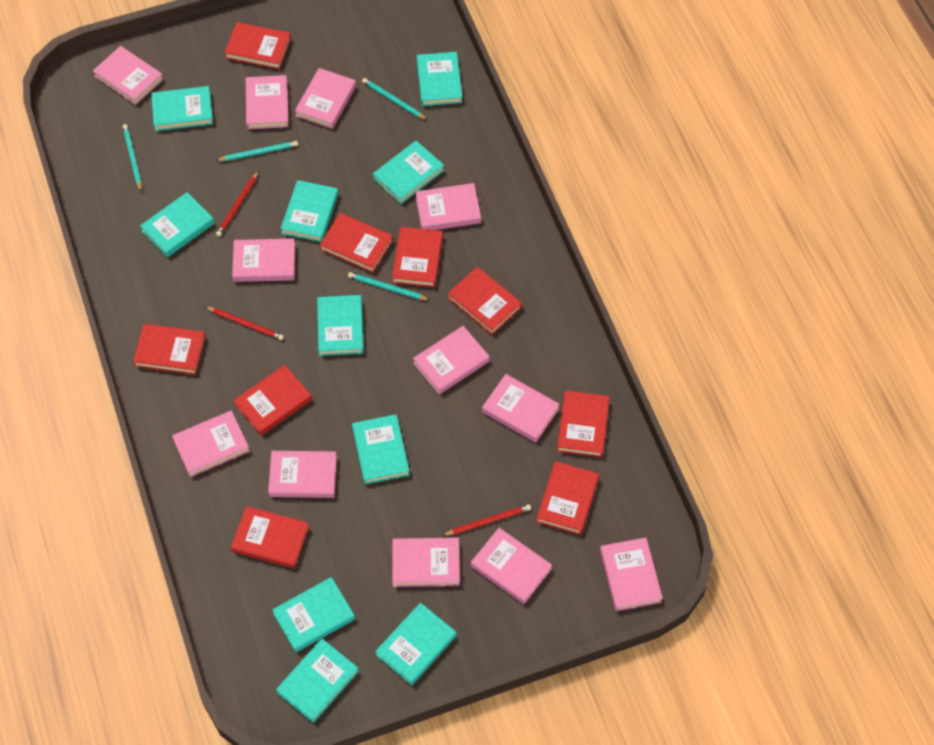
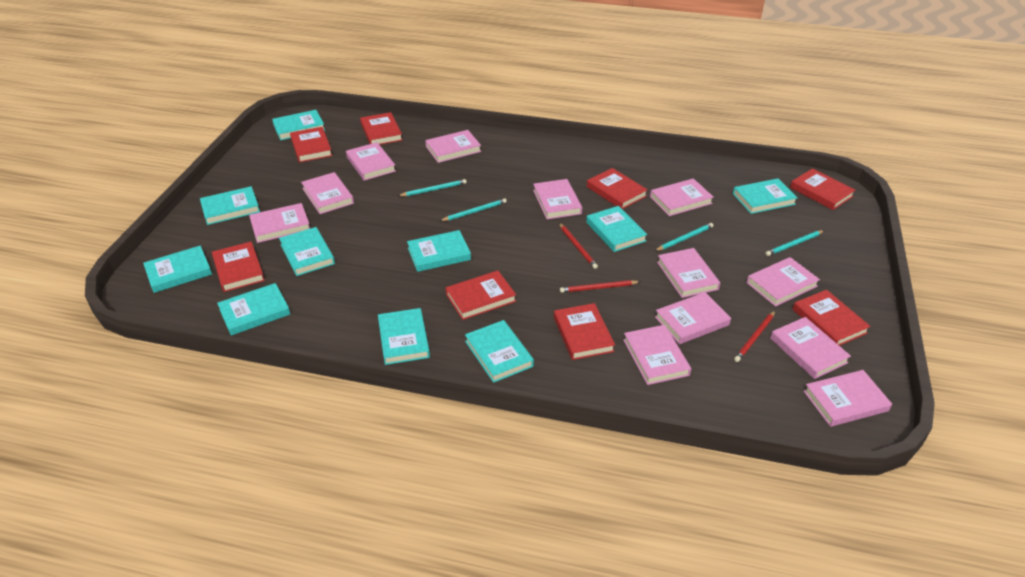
red book: [133,324,206,375] [224,22,291,69] [231,506,309,569] [234,365,312,436] [319,213,393,273] [392,227,443,288] [447,267,522,335] [536,461,599,535] [557,391,610,457] = 9 -> [212,241,265,292] [290,127,332,163] [360,112,403,145] [446,270,516,320] [554,303,615,360] [587,168,648,209] [790,168,856,210] [793,290,871,346] = 8

